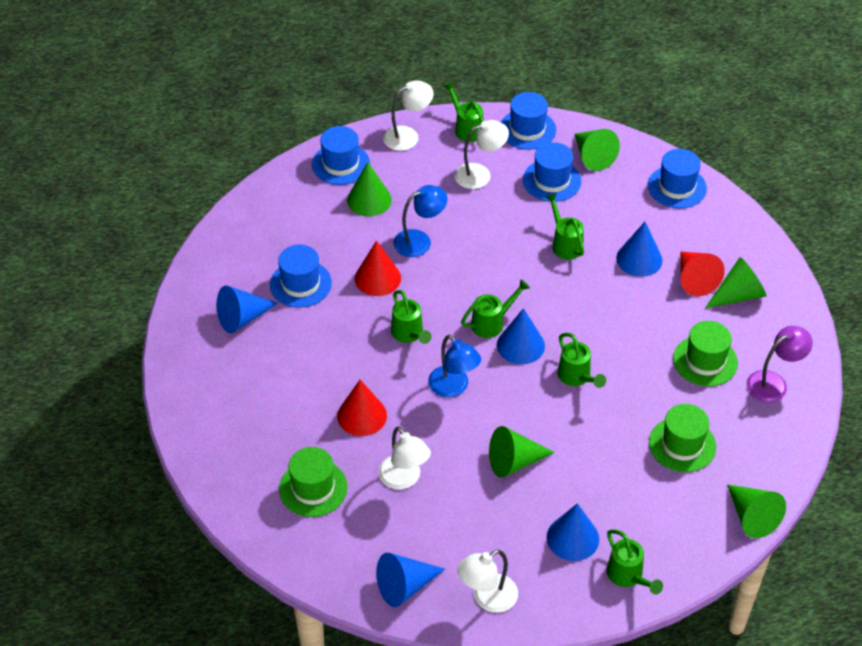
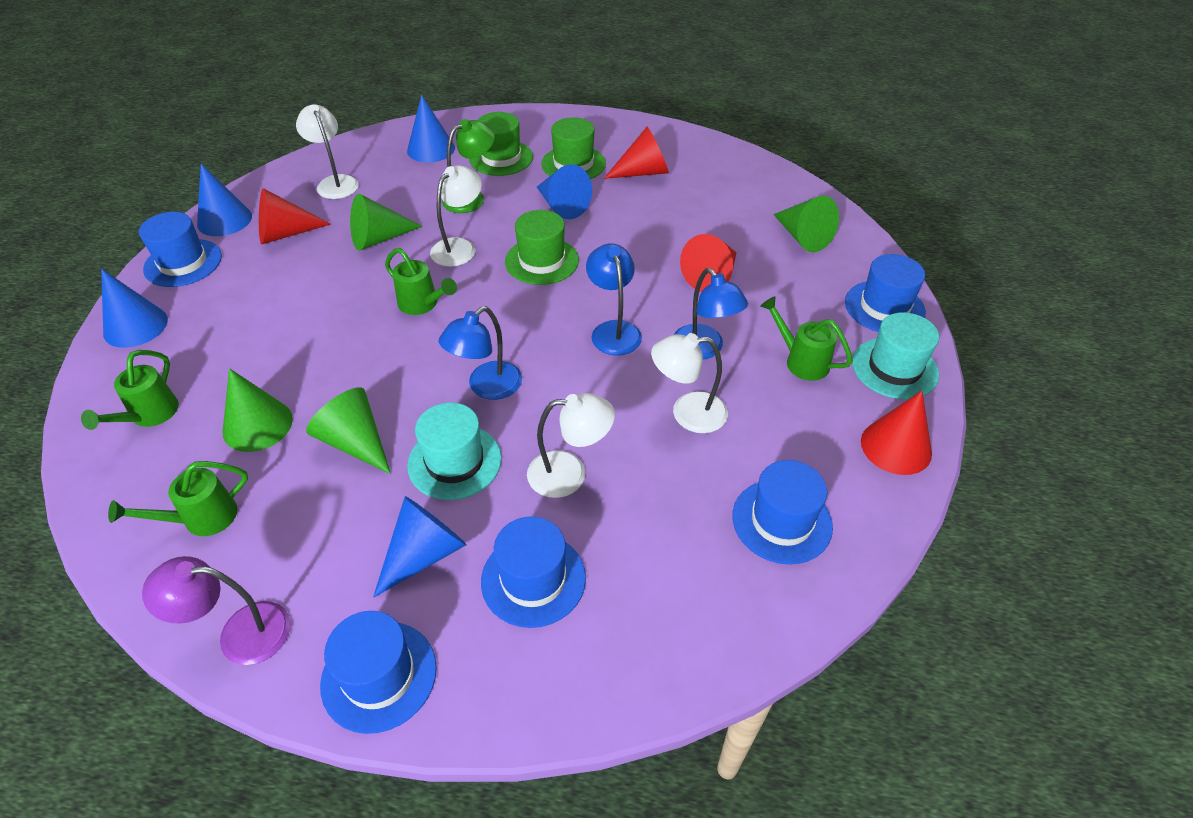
blue lamp: [393,185,447,257] [428,335,481,397] = 2 -> [439,306,522,400] [586,243,642,356] [674,268,748,359] = 3
green cone: [347,162,392,216] [489,426,555,478] [575,129,620,171] [705,257,766,309] [727,484,786,538] = 5 -> [223,368,293,452] [306,387,391,474] [350,194,423,251] [773,196,839,252] = 4
green lamp: none = 0 -> [442,119,495,213] = 1
green watering can: [391,290,431,344] [443,81,484,142] [461,279,530,338] [545,193,584,260] [558,333,606,388] [607,529,663,595] = 6 -> [81,350,179,430] [108,461,248,536] [385,248,457,315] [760,296,853,381] = 4
red cone: [337,380,387,436] [355,241,401,296] [680,251,725,296] = 3 -> [259,188,331,244] [604,127,669,179] [680,234,736,292] [861,391,932,475] = 4
turquoise hat: none = 0 -> [407,403,502,500] [852,312,939,399] = 2

